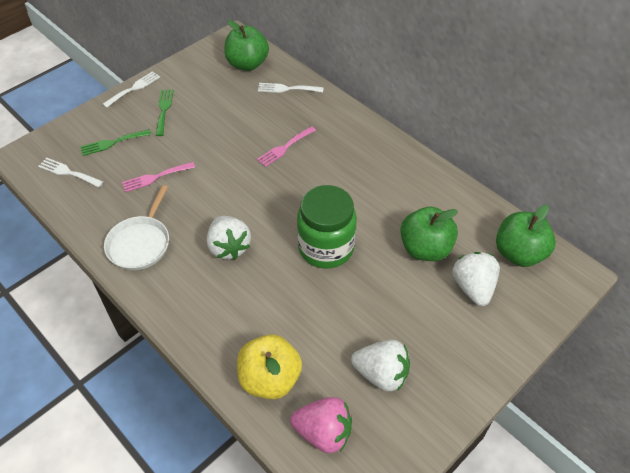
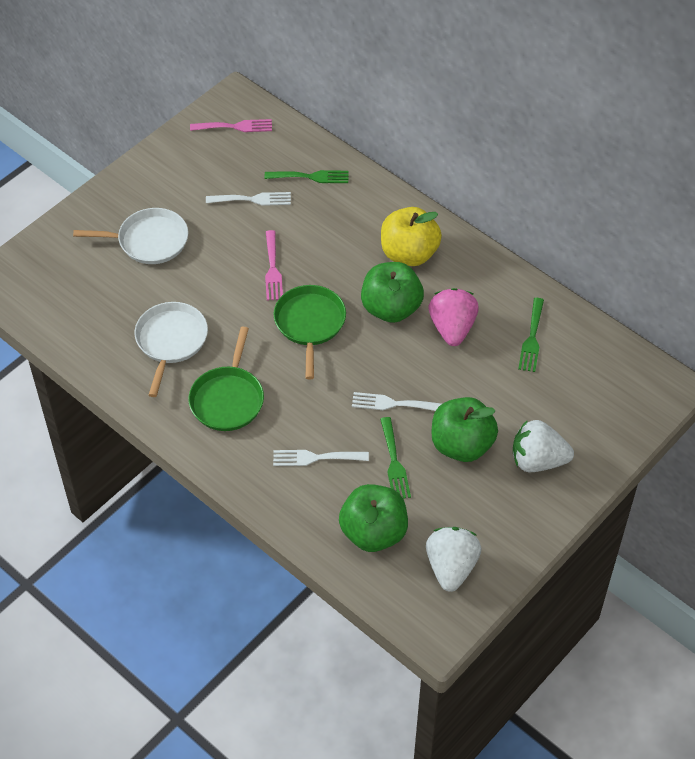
green fork: [80,129,152,156] [156,90,174,136] = 2 -> [265,170,349,183] [380,417,411,499] [518,298,544,372] = 3
green jar: [297,185,357,269] = 1 -> none = 0
green pan: none = 0 -> [188,327,264,431] [274,285,346,379] = 2
white pan: [104,185,169,270] = 1 -> [73,208,188,264] [134,302,208,397] = 2
white strawberry: [207,216,251,260] [351,340,410,392] [452,252,500,306] = 3 -> [426,527,481,592] [513,420,574,472] = 2

